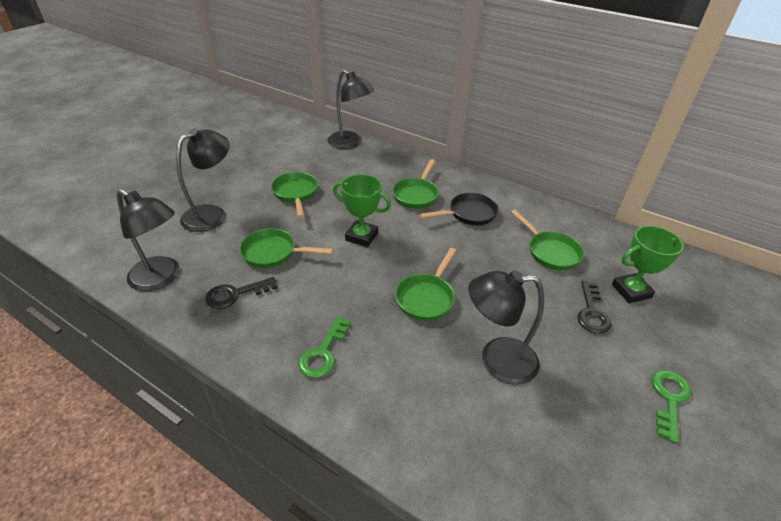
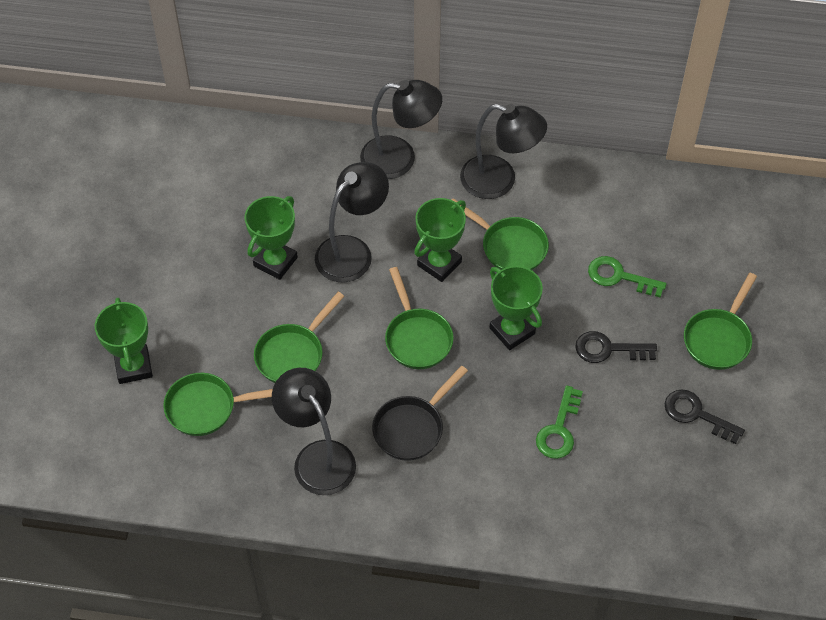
green trophy: [333,174,391,247] [612,226,684,303] = 2 -> [95,298,153,384] [245,196,298,280] [414,198,466,282] [489,266,543,350] = 4

